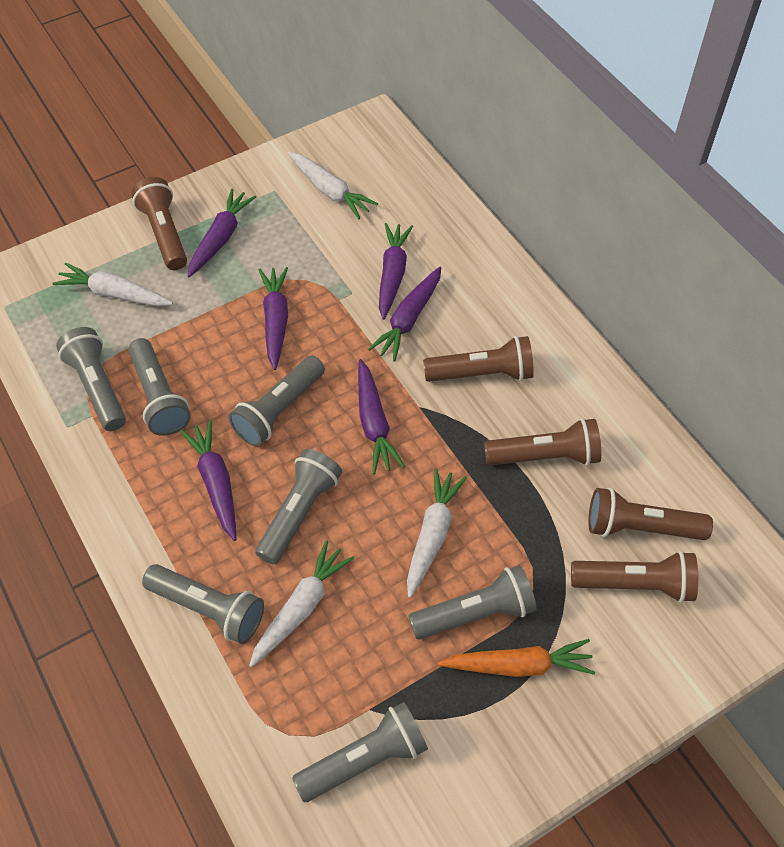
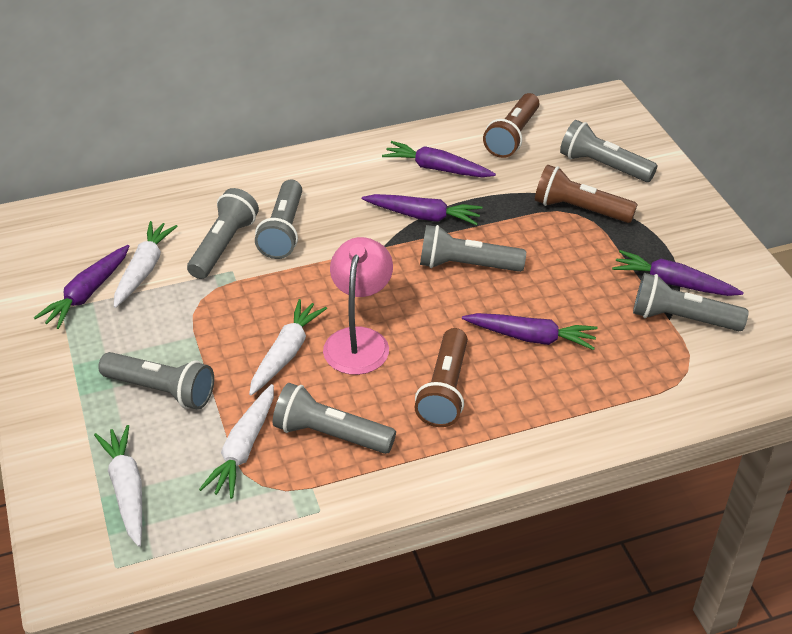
brown flashlight: [131,177,187,270] [423,336,534,382] [484,418,601,466] [571,551,698,603] [588,488,713,540] = 5 -> [415,328,468,427] [483,93,539,158] [535,165,638,223] = 3
orange carrot: [438,639,595,677] = 1 -> none = 0
pink lamp: none = 0 -> [323,237,393,375] = 1
purple carrot: [180,420,237,541] [188,189,256,277] [259,267,288,370] [358,359,405,474] [368,267,441,362] [379,223,413,320] = 6 -> [34,245,129,329] [362,194,482,225] [382,141,496,177] [462,313,598,350] [612,250,744,296] = 5

